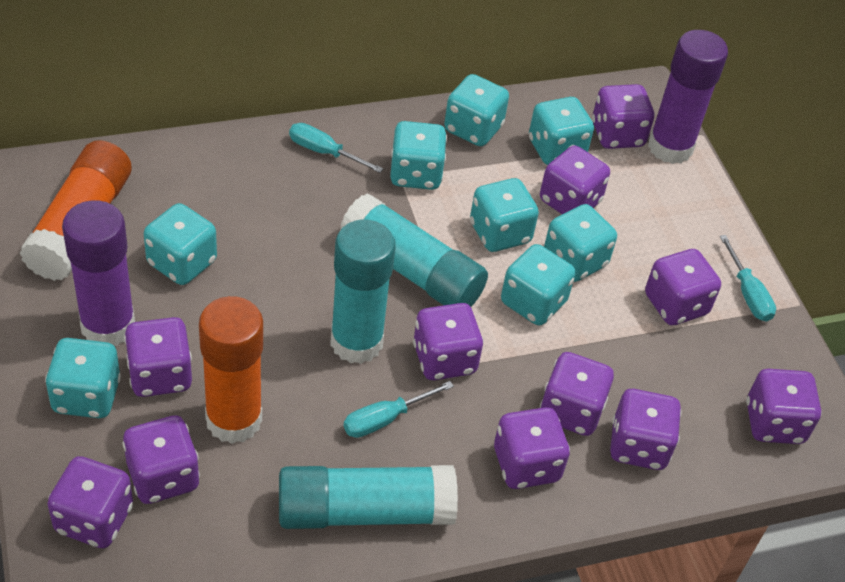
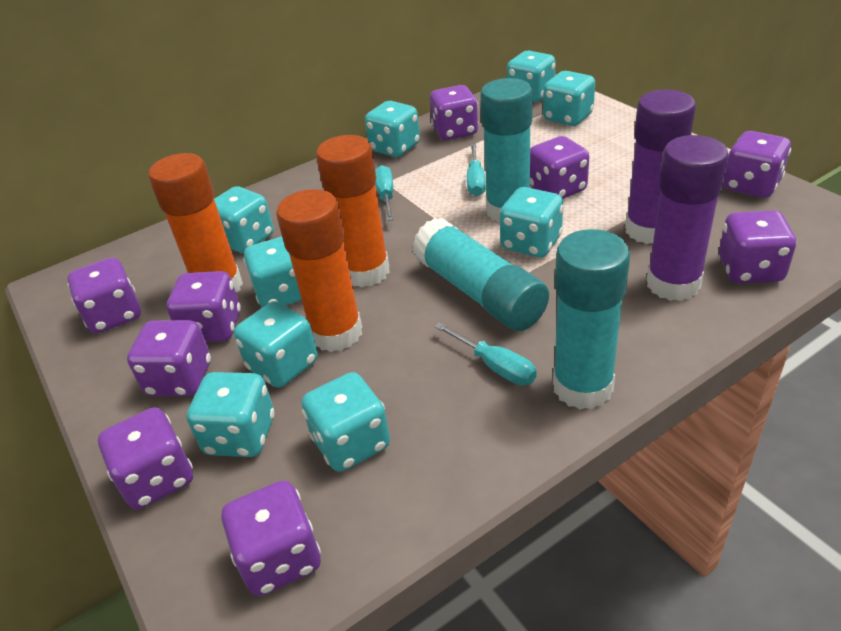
orange glue stick: [19,140,132,281] [199,296,263,444] = 2 -> [149,153,243,293] [276,189,362,352] [316,135,390,288] = 3
purple dice: [47,456,133,548] [122,415,200,504] [124,317,192,397] [413,303,483,380] [494,407,570,489] [540,146,610,214] [540,352,614,436] [592,84,655,149] [610,389,682,470] [645,249,721,325] [746,369,822,444] = 11 -> [67,257,141,333] [98,407,193,509] [127,320,211,396] [167,271,241,342] [222,480,321,596] [430,85,479,140] [530,136,589,199] [719,210,797,283] [724,131,791,198] = 9
turquoise dice: [45,338,121,418] [144,203,217,285] [390,121,447,190] [444,74,509,146] [470,178,539,252] [501,244,575,325] [529,97,594,165] [544,204,617,282] = 8 -> [187,372,275,457] [214,186,274,253] [234,301,318,388] [243,236,301,307] [302,372,390,472] [365,101,420,157] [500,187,564,257] [507,51,556,102] [543,71,595,126] = 9

